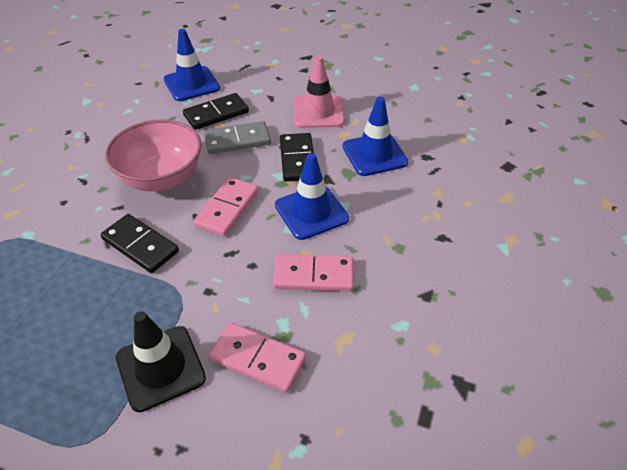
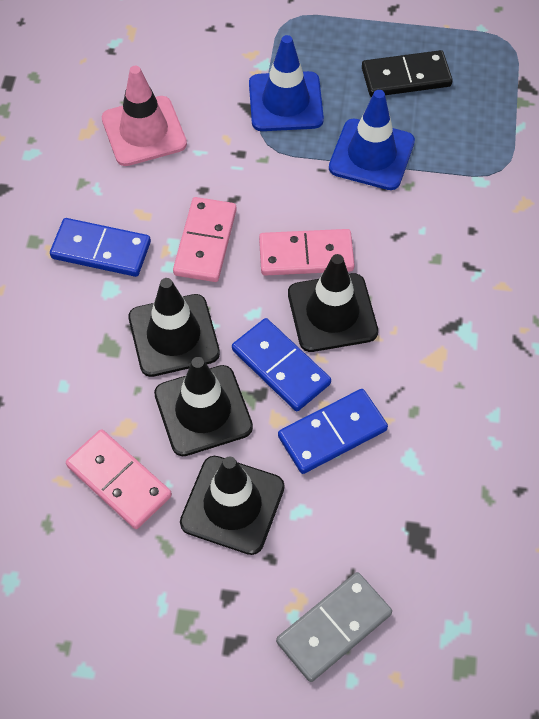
black domino: [101,214,179,273] [183,93,249,130] [280,133,314,181] = 3 -> [362,50,452,97] = 1
black traffic cone: [116,311,206,412] = 1 -> [128,278,220,377] [154,357,253,456] [180,456,285,555] [288,254,378,352] = 4
blue domino: none = 0 -> [50,218,151,277] [232,318,331,411] [278,389,388,474] = 3
blue traffic cone: [164,29,220,101] [275,153,349,240] [342,97,408,176] = 3 -> [249,35,324,131] [329,90,415,190] = 2
pink bowl: [105,119,201,192] = 1 -> none = 0

